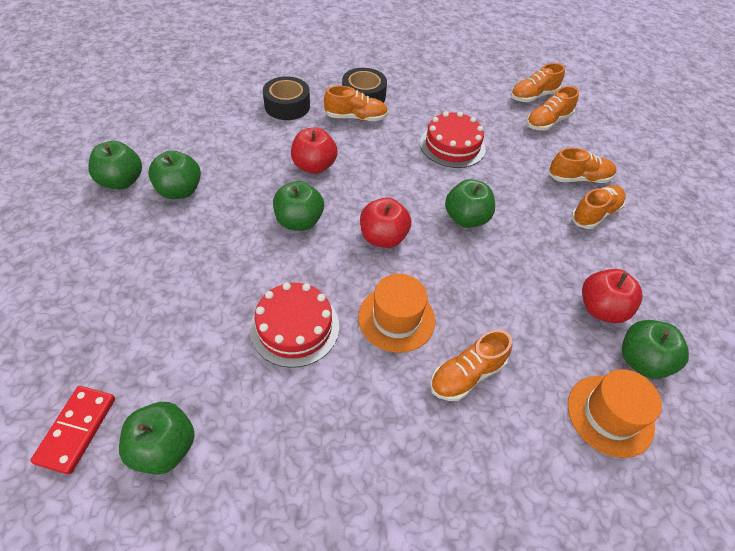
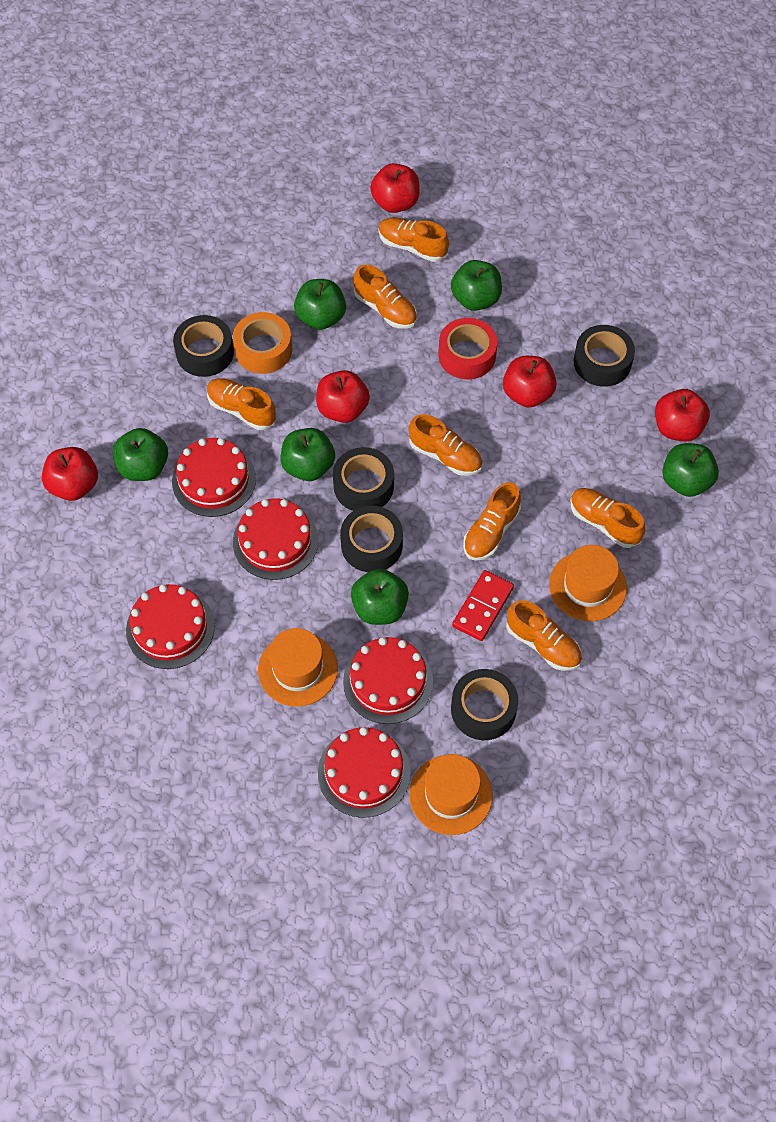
black tape: [263,76,310,120] [342,68,387,103] = 2 -> [173,315,234,377] [333,447,394,511] [340,506,403,572] [451,669,518,740] [574,325,635,387] = 5
orange hat: [358,274,435,353] [568,369,662,458] = 2 -> [258,628,338,707] [409,754,493,835] [549,545,627,621] = 3
orange shoe: [324,86,388,121] [430,330,512,401] [511,63,565,102] [526,86,579,131] [549,147,617,183] [571,185,626,229] = 6 -> [207,378,276,430] [354,264,417,329] [378,217,449,262] [409,414,482,476] [463,482,521,561] [506,600,582,671] [571,488,645,548] = 7
orange tape: none = 0 -> [233,312,292,374] = 1
red apple: [291,127,338,174] [360,198,411,248] [582,269,643,323] = 3 -> [42,447,98,501] [316,370,370,423] [370,163,420,213] [503,356,557,407] [655,389,710,442] = 5
red cake: [250,282,339,368] [420,111,486,168] = 2 -> [126,584,215,669] [172,438,256,517] [233,498,318,580] [318,727,411,818] [343,637,433,724] = 5
red tape: none = 0 -> [438,318,498,379] = 1

